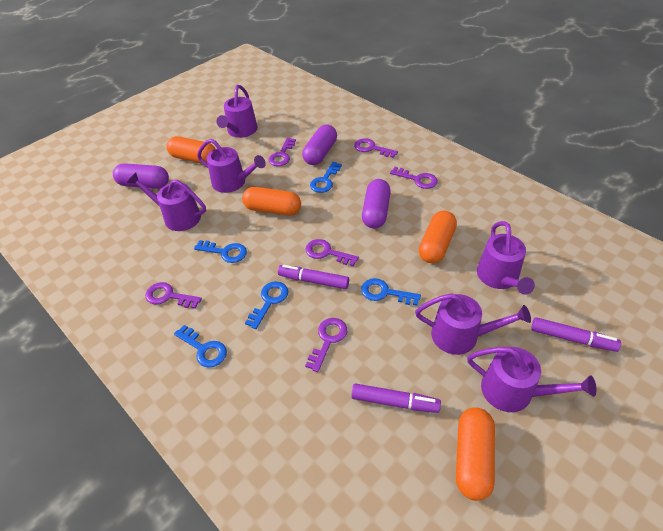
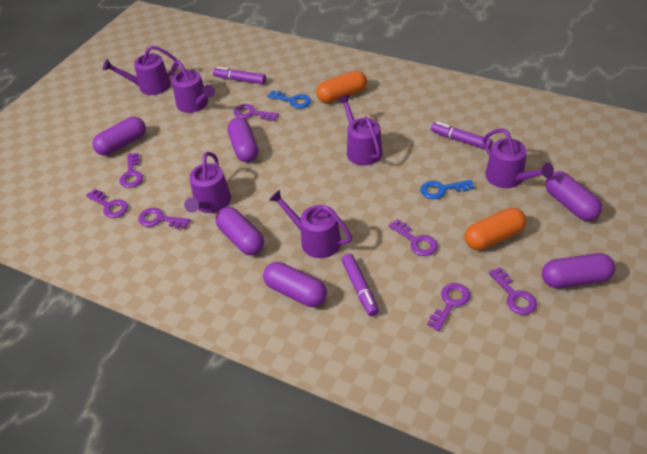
blue key: [174,325,227,368] [194,240,247,263] [245,281,288,329] [310,162,342,193] [361,278,421,306] = 5 -> [267,90,311,108] [420,180,474,199] = 2
orange capsule: [166,136,216,164] [242,187,301,216] [419,211,457,263] [456,407,495,501] = 4 -> [316,70,367,103] [464,208,526,250] = 2
purple capsule: [113,163,169,189] [302,124,337,165] [362,179,391,228] = 3 -> [92,117,146,155] [216,207,264,255] [227,117,259,162] [263,262,327,307] [542,253,615,288] [545,171,602,221] = 6
purple key: [145,282,202,309] [269,138,296,166] [305,239,359,266] [305,318,347,372] [354,138,398,158] [390,167,438,189] = 6 -> [86,189,128,218] [119,153,143,188] [138,208,190,229] [234,104,279,121] [389,219,438,256] [427,283,470,331] [489,267,537,315] = 7

